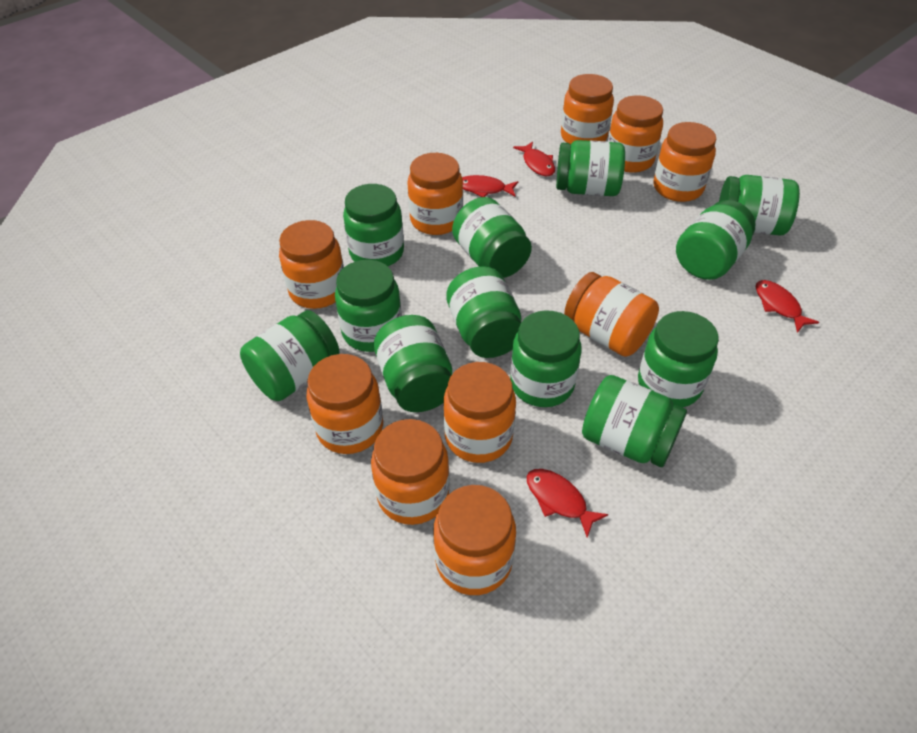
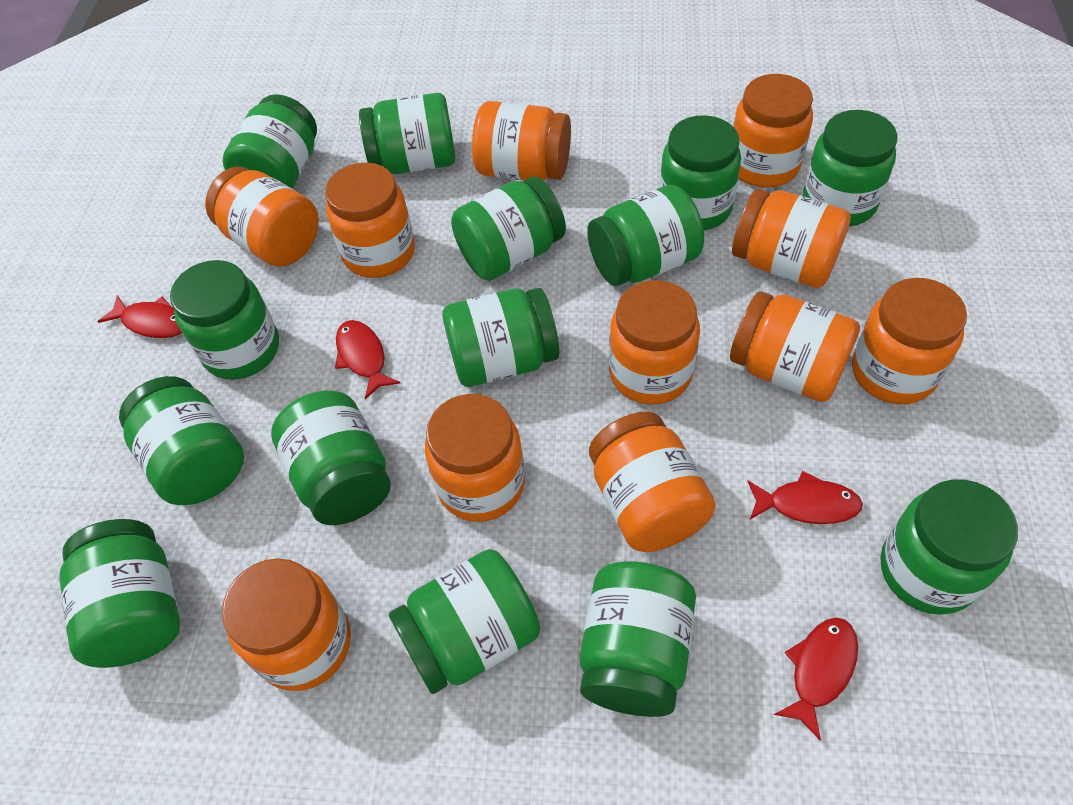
green jar: [240,310,339,401] [335,260,402,352] [343,184,404,266] [374,315,452,412] [446,266,521,358] [452,197,532,278] [510,310,581,407] [556,140,625,196] [582,375,687,467] [638,311,719,407] [676,200,755,280] [719,175,800,236] = 12 -> [59,519,180,668] [119,376,244,505] [170,260,279,380] [223,94,317,189] [271,391,391,525] [359,93,456,174] [389,549,540,694] [442,288,559,387] [451,176,566,281] [580,561,696,717] [587,185,704,286] [659,115,741,230] [803,110,898,226] [880,479,1018,615] = 14
orange jar: [279,220,344,309] [307,354,383,454] [371,419,450,525] [407,153,463,235] [434,485,516,595] [443,362,516,463] [561,74,614,145] [564,272,659,357] [608,95,663,173] [653,122,716,202] = 10 -> [205,167,319,267] [222,558,351,691] [325,162,415,278] [425,394,525,522] [472,101,571,181] [589,412,716,552] [609,280,700,405] [730,291,860,402] [732,189,851,288] [733,74,813,188] [852,278,967,404] = 11

